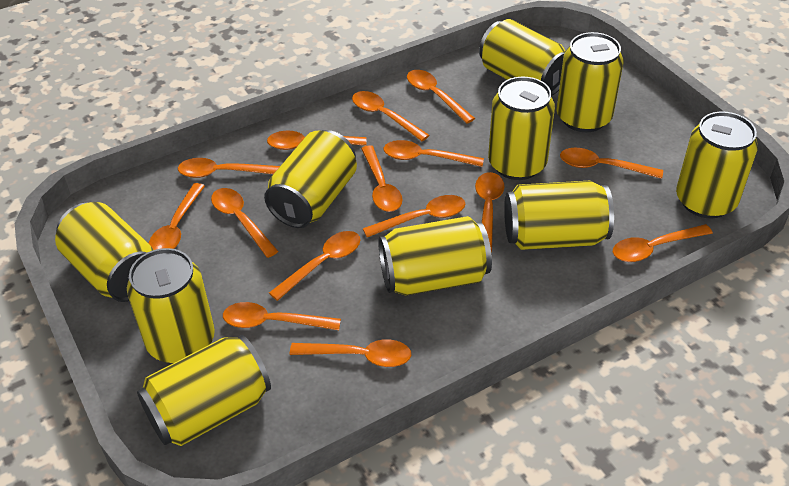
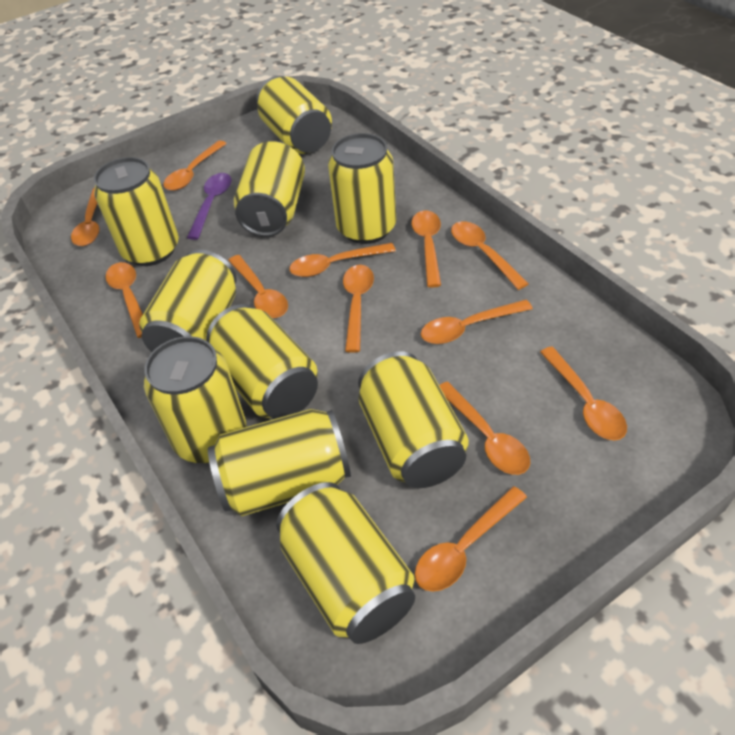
orange spoon: [149,183,205,250] [178,158,280,178] [211,188,279,258] [223,302,341,330] [267,131,367,150] [269,231,360,301] [290,339,411,367] [352,91,430,141] [361,145,402,212] [363,195,465,237] [384,140,484,167] [407,70,475,124] [475,172,504,252] [560,148,663,179] [613,224,713,262] = 15 -> [71,188,99,246] [106,262,143,338] [164,140,227,191] [228,255,288,318] [289,243,396,277] [343,265,374,353] [411,210,441,288] [415,486,527,592] [421,300,533,344] [439,382,530,475] [451,221,529,290] [540,347,627,440] = 12
purple spoon: none = 0 -> [187,173,231,240] = 1

